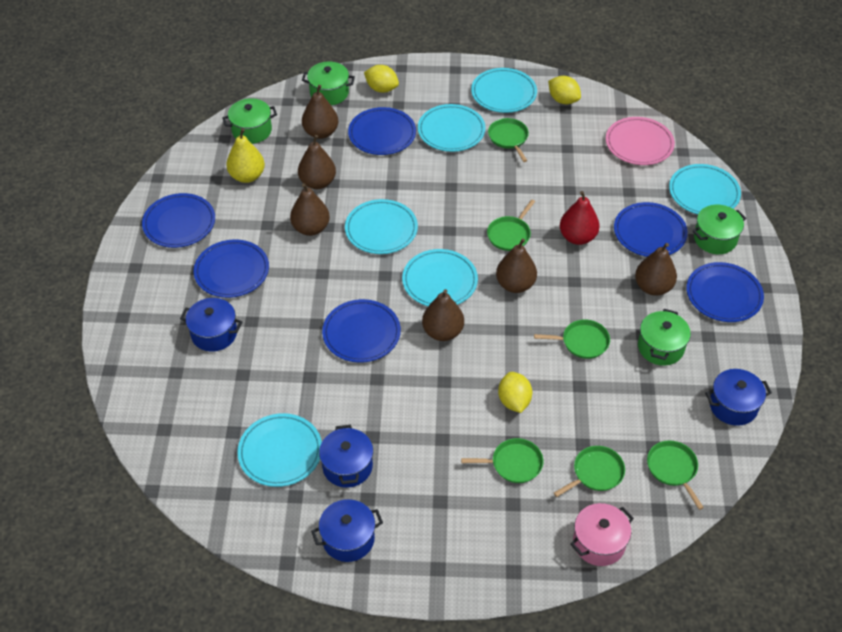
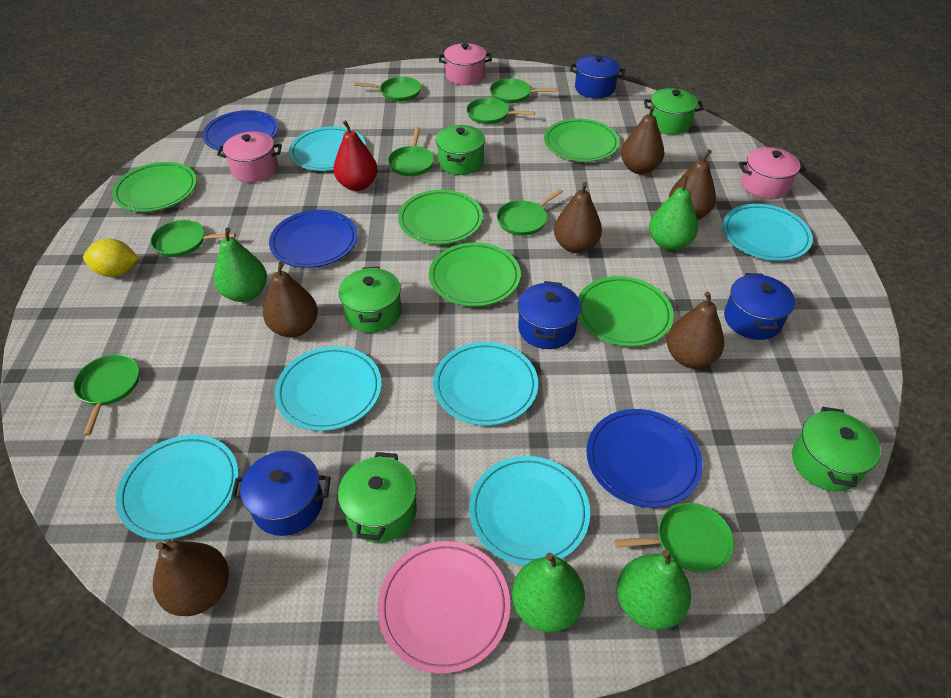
blue plate: [142,193,215,248] [194,239,269,298] [322,299,401,363] [348,107,416,155] [614,202,688,257] [686,262,764,322] = 6 -> [202,110,278,151] [269,210,358,268] [587,409,703,508] = 3
green pan: [461,438,543,483] [487,199,535,251] [488,118,529,162] [534,319,610,359] [554,446,625,497] [647,440,704,510] = 6 -> [73,354,139,436] [150,220,236,257] [354,77,421,101] [388,127,434,176] [466,98,535,124] [490,78,557,103] [497,189,563,236] [614,503,734,573] = 8
green pear: none = 0 -> [214,228,267,302] [512,553,585,632] [617,550,691,630] [649,176,698,251] = 4
green plate: none = 0 -> [112,162,197,212] [398,190,483,244] [429,242,521,307] [544,118,620,162] [578,276,674,347] = 5
green pot: [222,98,277,144] [302,62,355,105] [638,309,691,366] [692,205,747,254] = 4 -> [338,452,417,543] [339,267,402,333] [436,125,485,175] [644,88,703,135] [792,407,881,492] = 5
pink pot: [570,503,634,566] = 1 -> [217,132,282,182] [439,43,492,85] [739,147,806,199] = 3
yellow lemon: [364,65,399,93] [498,372,532,413] [548,76,581,104] = 3 -> [83,239,138,277] = 1
yellow pear: [226,129,265,183] = 1 -> none = 0

